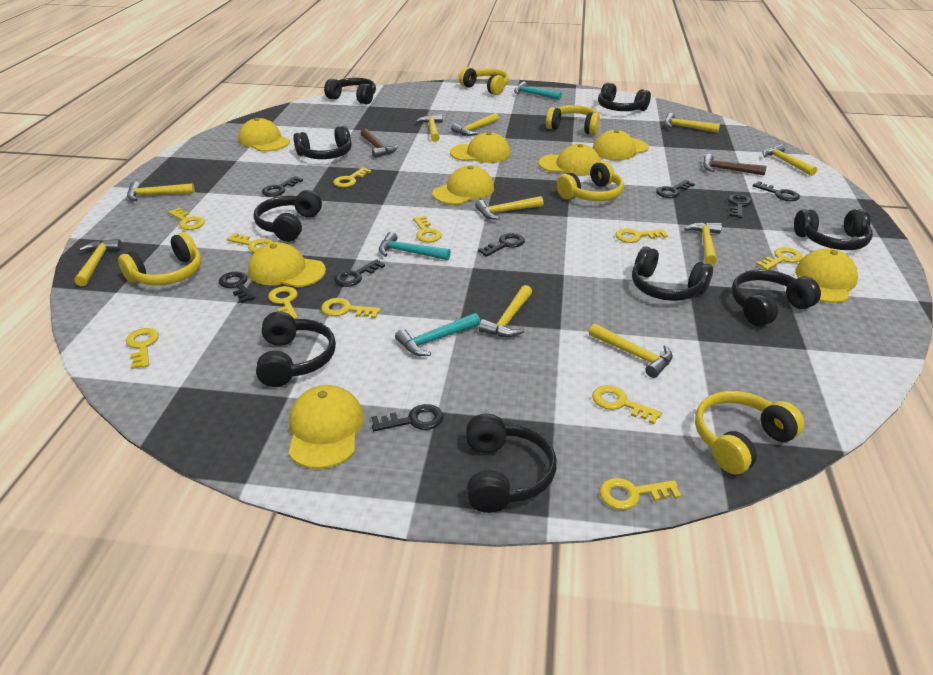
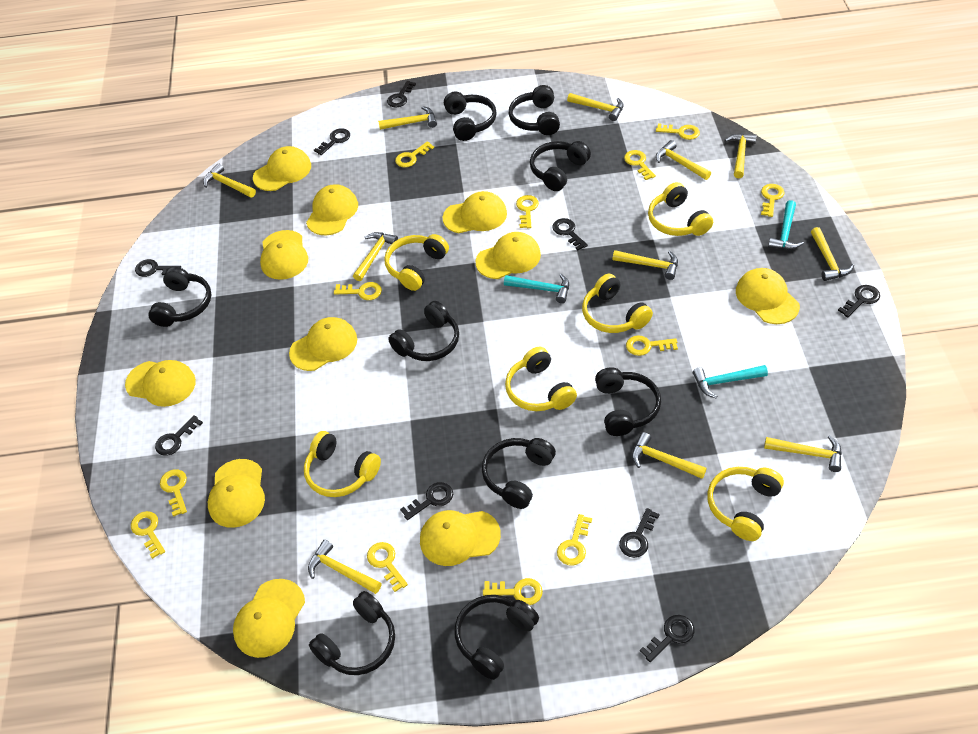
black key: [219,272,256,303] [262,176,303,197] [334,259,385,287] [371,404,444,431] [478,233,525,257] [656,180,695,198] [728,194,752,218] [752,181,800,201] = 8 -> [135,259,181,277] [155,415,203,456] [314,128,350,155] [387,81,416,108] [400,482,453,520] [552,218,588,251] [619,508,660,558] [640,615,694,662] [838,285,880,317] = 9
brown hammer: [361,128,398,158] [703,154,767,175] = 2 -> none = 0
yellow cap: [238,118,290,152] [248,242,326,288] [288,385,364,469] [433,165,494,205] [450,132,511,163] [539,144,601,176] [593,130,649,161] [795,248,858,303] = 8 -> [125,360,196,407] [208,459,265,528] [233,579,305,658] [253,146,311,191] [260,230,308,280] [289,317,357,371] [306,184,358,235] [420,510,501,566] [443,191,507,233] [476,232,541,279] [736,268,800,324] = 11
yellow hammer: [74,239,122,286] [127,181,195,201] [416,114,443,142] [451,113,499,136] [475,196,544,220] [479,285,532,337] [589,323,673,378] [664,113,720,133] [685,222,722,265] [763,144,817,176] = 10 -> [203,163,256,198] [308,540,381,594] [353,232,398,281] [378,106,437,130] [567,93,623,121] [612,250,678,280] [632,432,707,479] [656,140,711,180] [725,133,757,178] [764,435,842,472] [811,227,854,281] = 11
yellow headphones: [118,232,202,286] [459,67,509,95] [546,105,600,135] [556,161,624,201] [695,391,804,474] = 5 -> [304,431,381,497] [384,234,449,291] [505,347,577,411] [582,274,653,333] [648,182,713,236] [707,467,784,541] = 6
yellow key: [126,328,159,369] [168,207,205,230] [227,233,273,253] [268,286,298,319] [321,298,381,318] [333,167,371,187] [413,216,442,242] [592,385,662,424] [599,478,681,510] [615,229,668,243] [756,247,803,270] = 11 -> [131,511,165,559] [160,469,187,517] [334,282,382,300] [367,542,408,592] [395,141,434,167] [483,578,543,605] [516,195,539,228] [557,514,592,566] [624,150,656,180] [626,335,678,356] [656,123,700,140] [761,184,784,217] = 12

